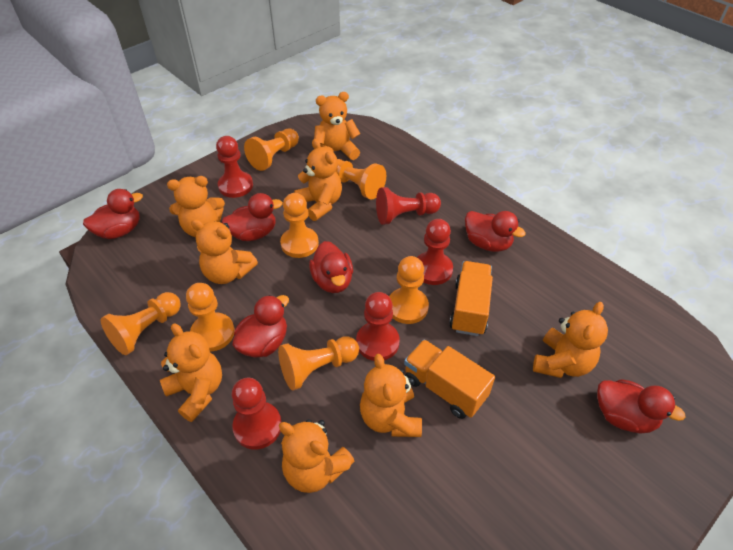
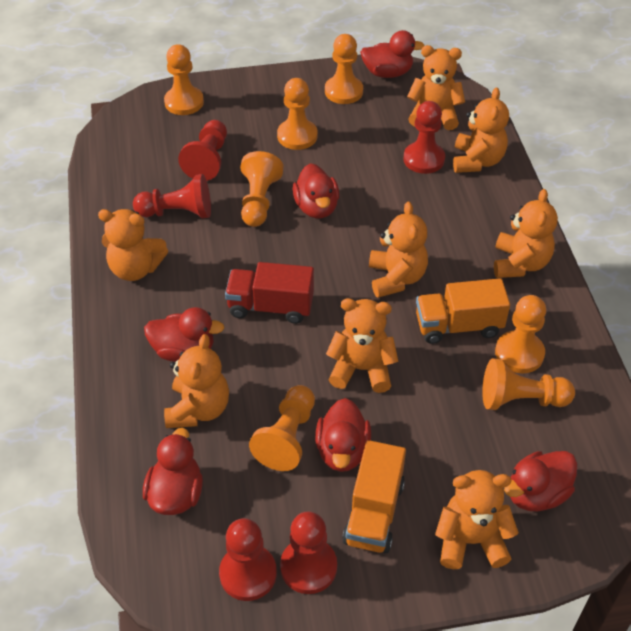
red truck: none = 0 -> [225,262,314,324] = 1

